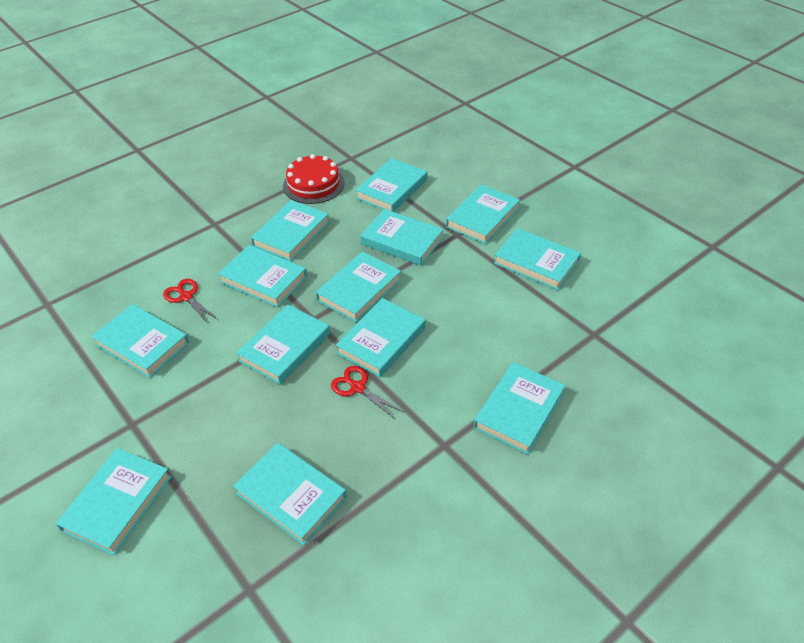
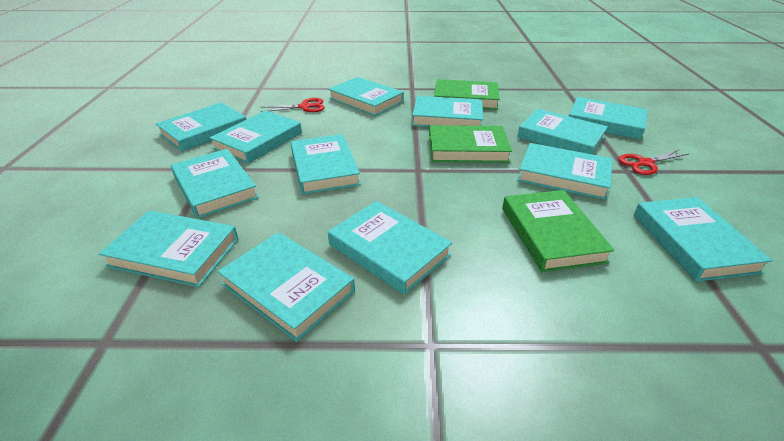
green book: none = 0 -> [429,125,512,163] [434,79,500,110] [502,190,615,272] = 3
red cake: [283,154,345,204] = 1 -> none = 0

